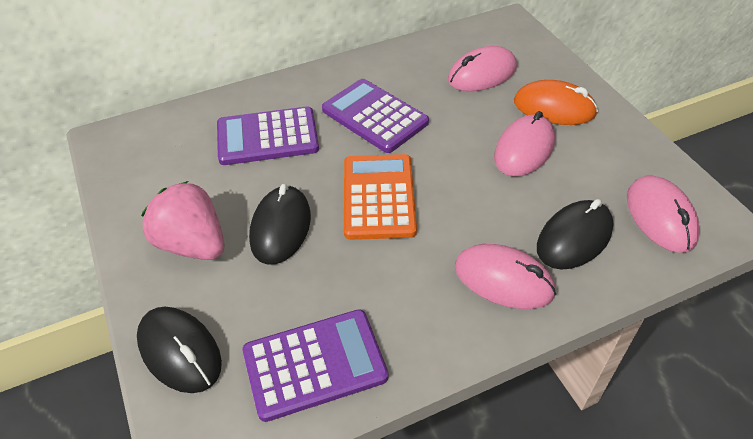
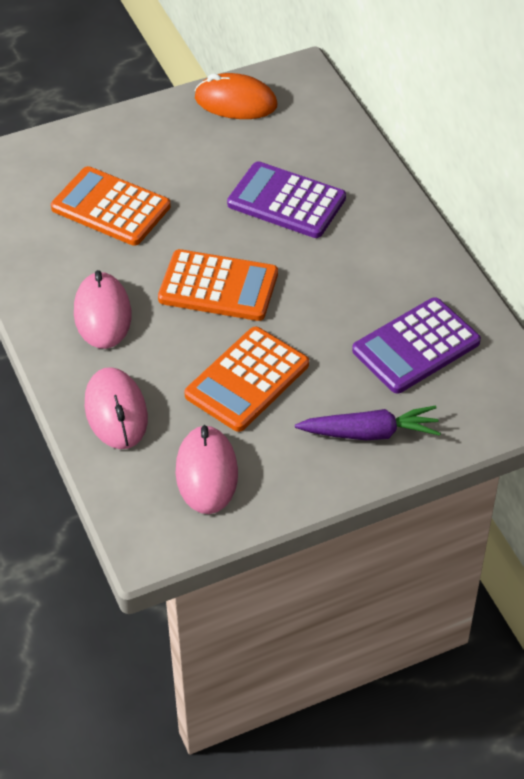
black mouse: [137,307,222,393] [249,184,311,265] [537,199,614,269] = 3 -> none = 0
orange calculator: [344,154,417,240] = 1 -> [51,166,171,246] [158,249,278,321] [184,327,309,432] = 3
pink mouse: [448,46,517,91] [455,244,556,309] [494,111,555,177] [627,176,700,253] = 4 -> [74,270,131,349] [85,367,148,449] [176,425,238,514] = 3
pink strawberry: [141,181,224,260] = 1 -> none = 0
purple calculator: [217,107,319,165] [243,309,388,422] [322,79,429,153] = 3 -> [227,161,346,238] [352,297,481,394] = 2
purple carrot: none = 0 -> [295,406,441,440] = 1

